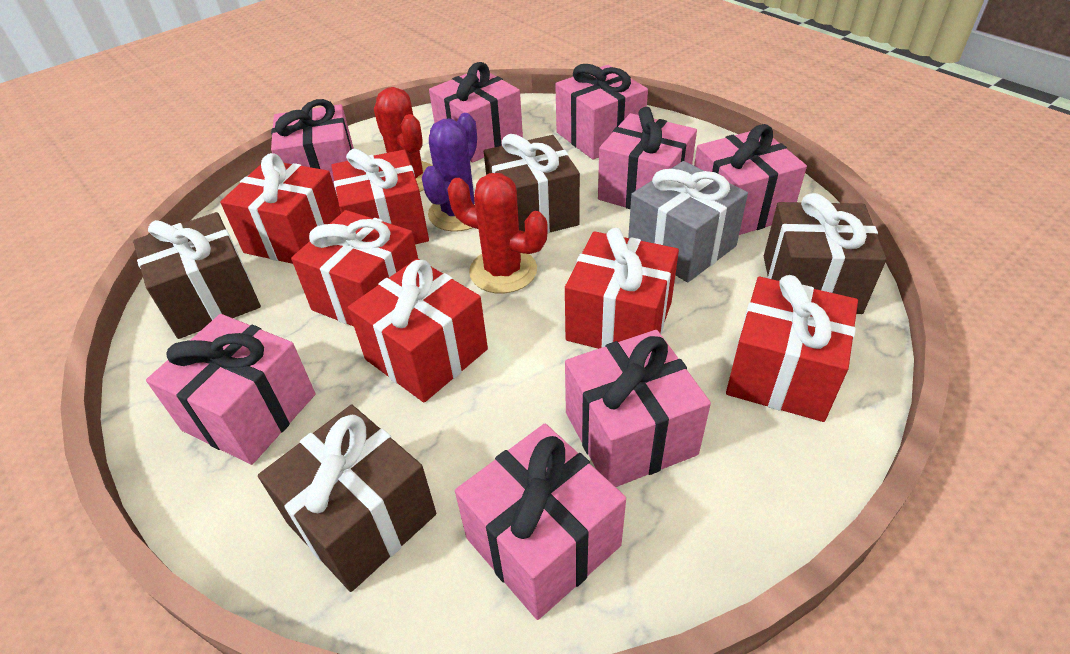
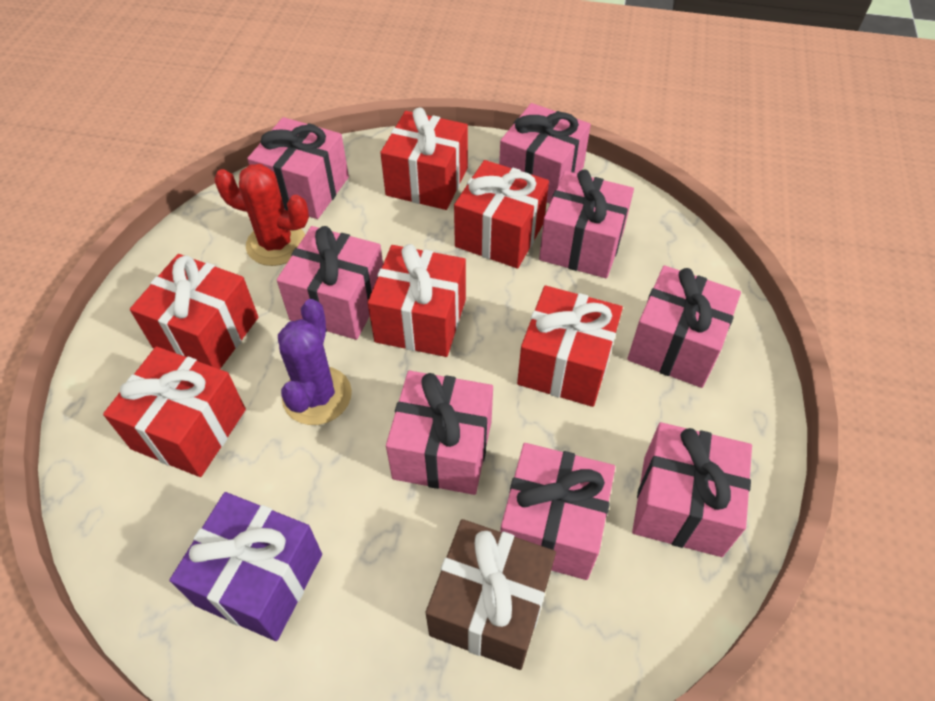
brown gift: [133,212,261,339] [258,405,436,592] [484,134,580,234] [764,193,887,314] = 4 -> [426,519,556,670] = 1
grey gift: [628,161,748,282] = 1 -> none = 0
purple gift: none = 0 -> [169,492,322,641] = 1
red cactus: [374,87,432,192] [447,173,548,293] = 2 -> [214,164,309,266] = 1

